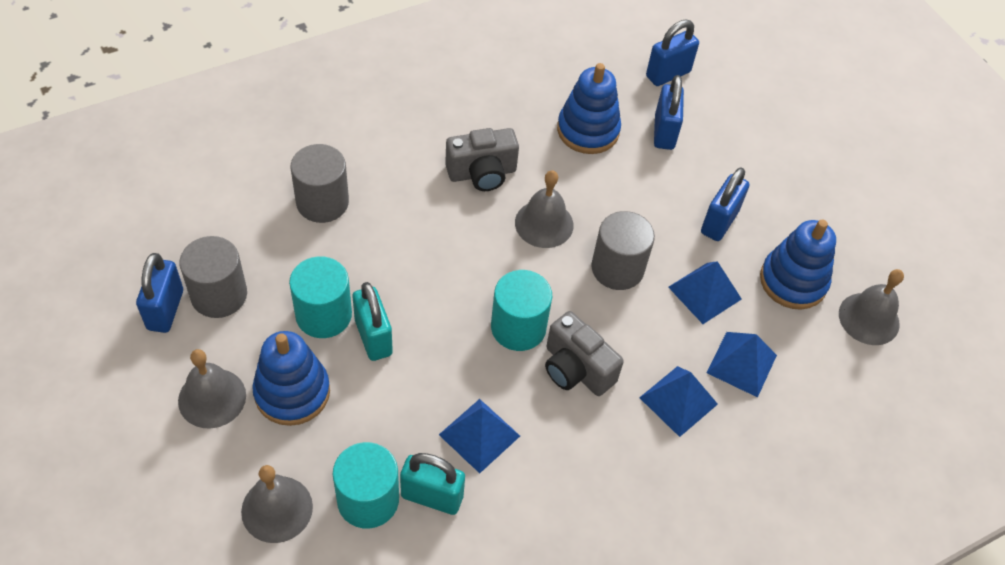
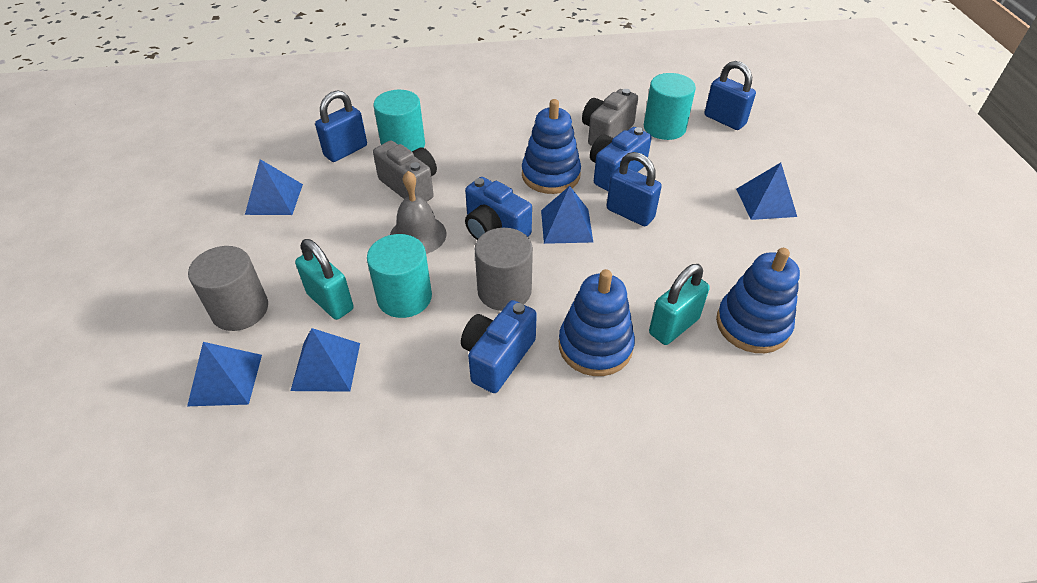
blue camera: none = 0 -> [461,300,537,393] [465,177,532,240] [590,127,652,191] = 3
blue padlock: [136,253,183,333] [646,20,699,86] [654,75,684,150] [701,167,749,241] = 4 -> [315,90,367,162] [607,152,662,226] [705,61,756,130] = 3
blue pyramid: [439,399,520,473] [639,366,718,437] [668,261,742,324] [707,332,777,397] = 4 -> [187,342,262,406] [245,159,303,215] [290,328,360,392] [541,186,593,244] [736,163,797,220] = 5
grey bell: [178,349,246,428] [241,465,313,543] [515,170,574,248] [839,269,904,345] = 4 -> [390,171,447,254] = 1
grey cylinder: [179,236,247,318] [290,144,349,223] [591,211,655,290] = 3 -> [188,246,268,331] [475,228,533,311] = 2

